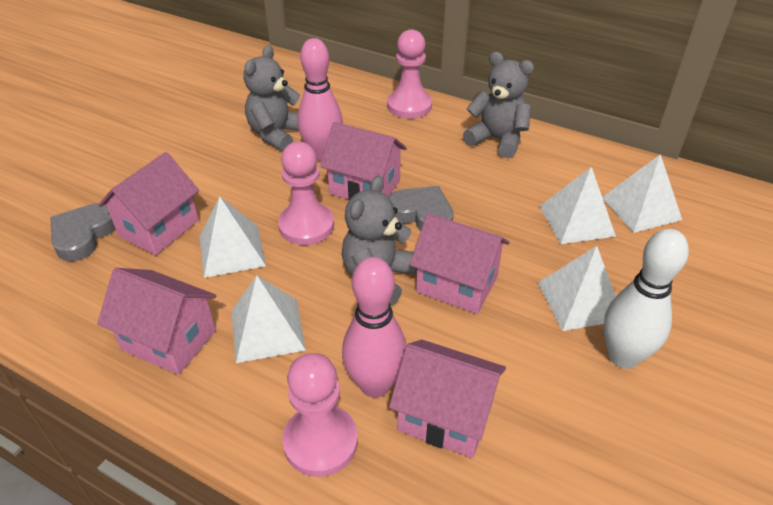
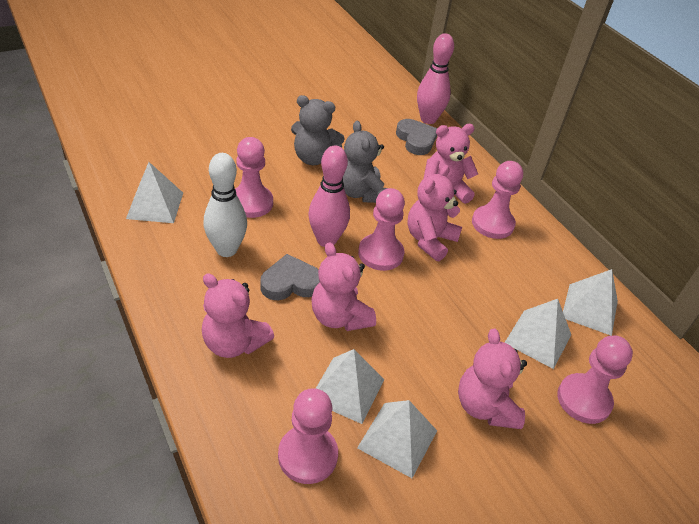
grey teddy bear: [243,45,300,151] [341,176,417,306] [463,52,534,158] = 3 -> [291,95,345,165] [343,121,388,203] = 2
pink house: [97,268,217,375] [98,152,199,255] [320,122,407,200] [389,340,506,458] [410,213,510,314] = 5 -> none = 0
pink pawn: [278,142,334,245] [282,353,358,477] [387,29,432,119] = 3 -> [235,137,273,218] [278,388,338,484] [358,188,405,271] [472,161,523,239] [557,336,633,424] = 5
pink teddy bear: none = 0 -> [202,273,274,358] [311,242,376,331] [407,165,462,261] [424,124,478,204] [458,329,527,429] = 5

